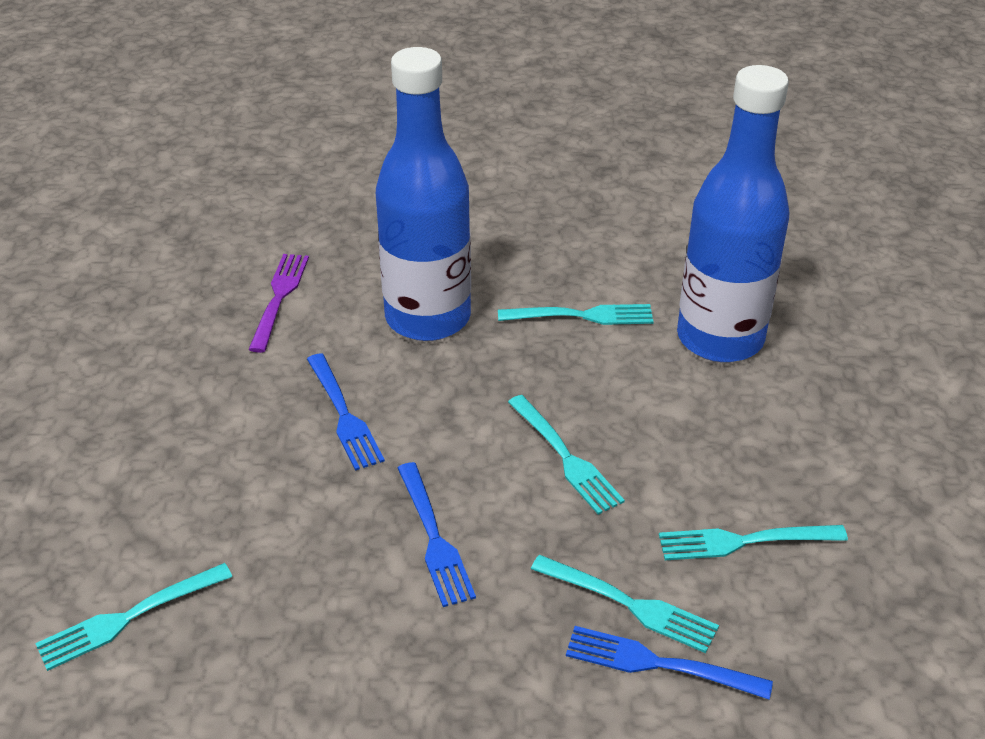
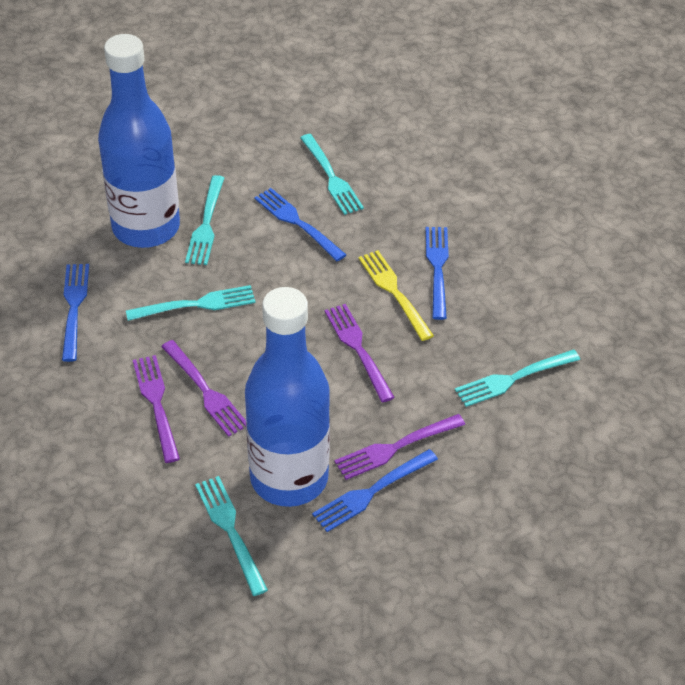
blue fork: [307,353,385,471] [398,462,476,607] [566,626,773,700] = 3 -> [62,264,89,362] [254,188,346,261] [312,449,438,532] [426,227,449,320] = 4
purple fork: [248,254,309,353] = 1 -> [133,355,180,463] [161,340,246,437] [325,304,395,402] [334,414,465,480] = 4
yellow fork: none = 0 -> [358,250,434,341] = 1

